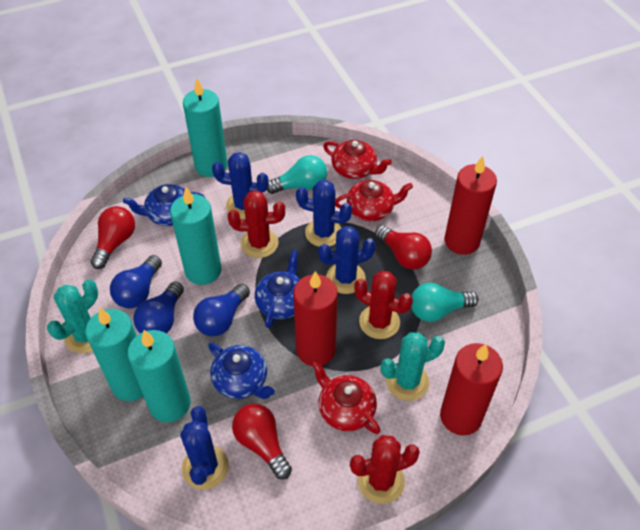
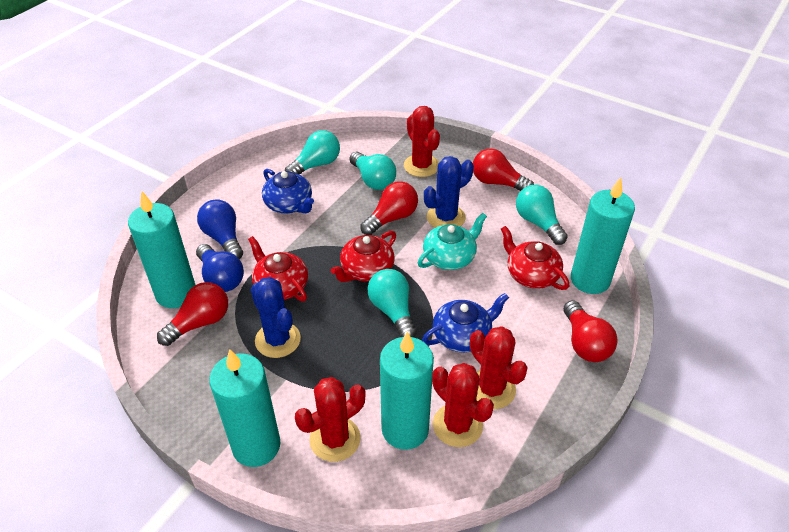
blue cactus: [180,406,229,490] [212,152,269,219] [296,180,352,247] [318,226,376,294] = 4 -> [251,277,301,358] [424,156,474,228] = 2
blue light bulb: [110,255,162,308] [133,282,184,334] [193,284,250,336] = 3 -> [196,244,244,292] [197,199,243,259] = 2
blue teapot: [123,184,205,226] [208,343,275,399] [255,250,300,328] = 3 -> [262,169,314,213] [422,293,509,352] = 2
red cactus: [228,190,285,258] [350,435,420,504] [354,271,413,339] = 3 -> [295,377,365,462] [404,106,440,177] [432,363,494,447] [470,326,528,409] = 4
red candle: [293,271,338,366] [440,343,503,435] [444,156,497,255] = 3 -> none = 0
red light bulb: [90,206,135,269] [232,404,292,479] [375,225,432,270] = 3 -> [157,282,228,346] [360,181,418,235] [473,148,534,191] [563,300,618,362] = 4
turquoise cactus: [47,279,98,353] [381,332,445,401] = 2 -> none = 0
turquoise light bulb: [267,155,327,194] [411,283,479,322] = 2 -> [285,130,340,174] [349,152,396,190] [367,269,417,338] [516,185,568,245] = 4
turquoise teapot: none = 0 -> [418,213,487,270] = 1

